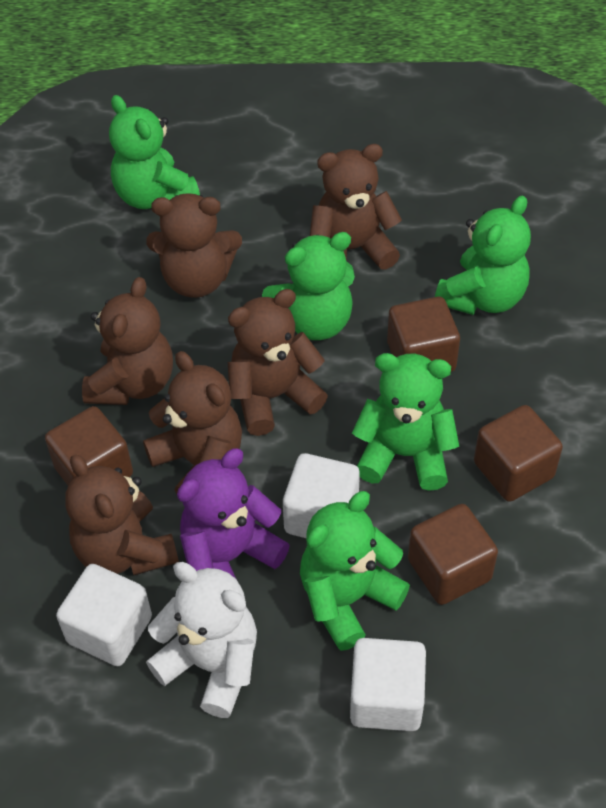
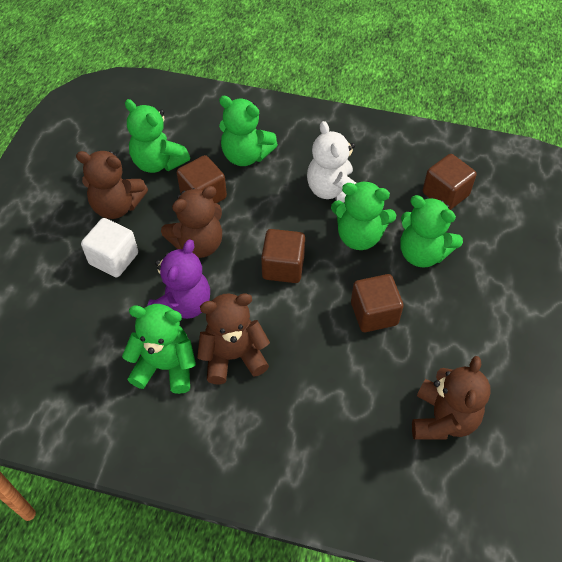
brown teddy bear: [65,454,179,575] [82,277,173,405] [143,351,242,494] [146,193,242,298] [228,289,328,436] [310,144,402,270] = 6 -> [76,151,148,219] [161,186,222,258] [197,293,270,384] [412,356,491,440] = 4
white cube: [56,564,152,666] [283,453,360,538] [350,638,426,731] = 3 -> [81,218,138,277] = 1

